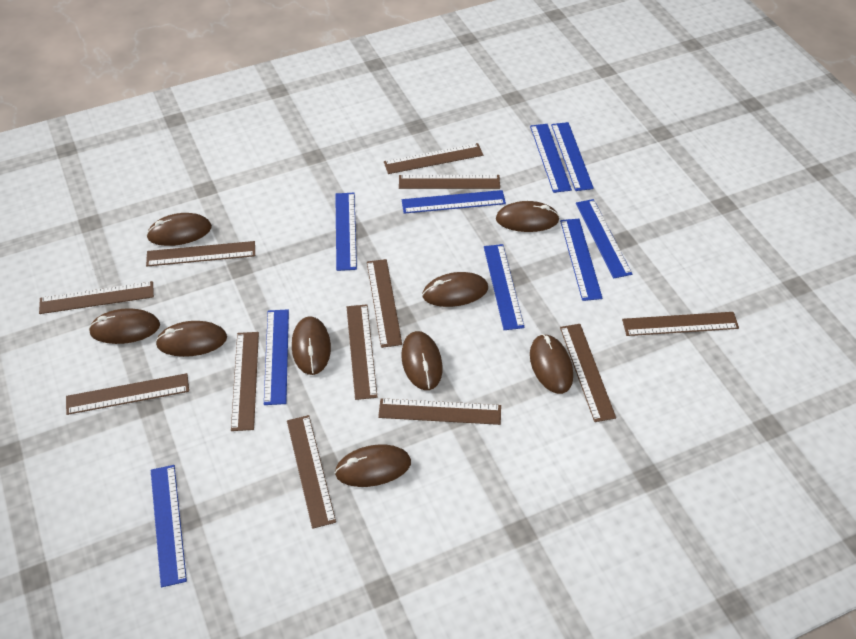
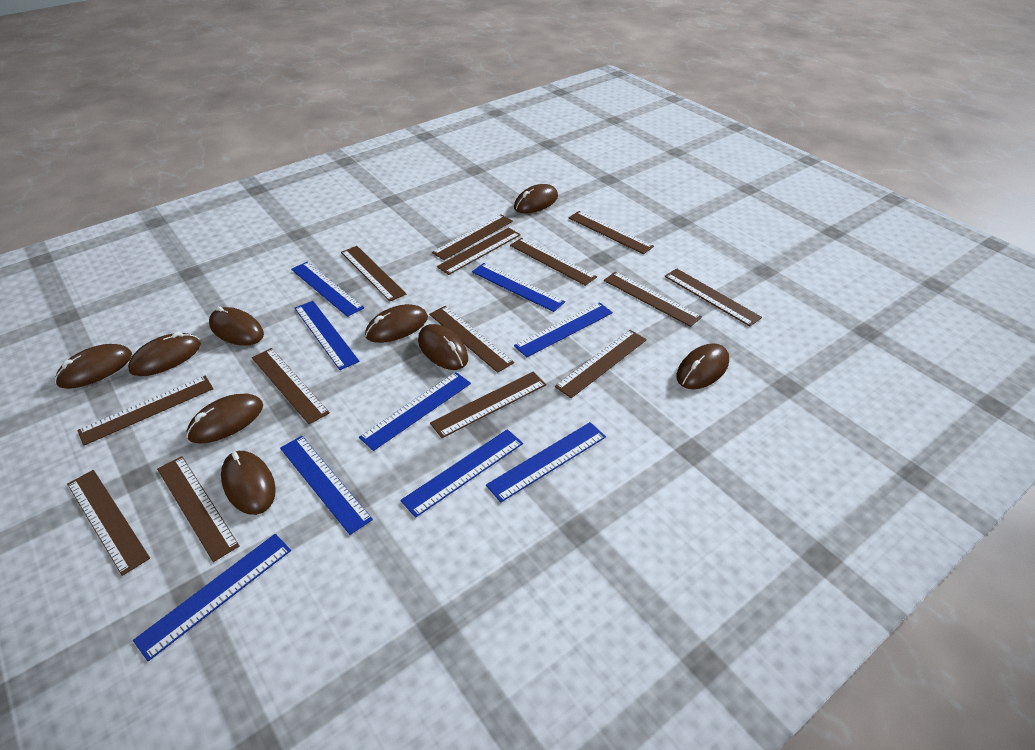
brown ruler: [39,281,154,314] [66,373,189,415] [146,241,255,266] [231,332,259,431] [287,415,336,529] [347,304,377,400] [367,259,402,348] [378,398,501,425] [384,143,483,174] [399,175,500,189] [560,324,616,422] [622,312,739,336] = 12 -> [67,470,150,576] [77,376,213,446] [157,456,240,562] [252,348,330,424] [341,246,406,302] [429,306,514,373] [430,372,546,438] [432,214,513,260] [437,227,521,275] [510,238,597,286] [555,330,647,398] [568,211,654,254] [604,272,702,327] [665,268,762,327] = 14

